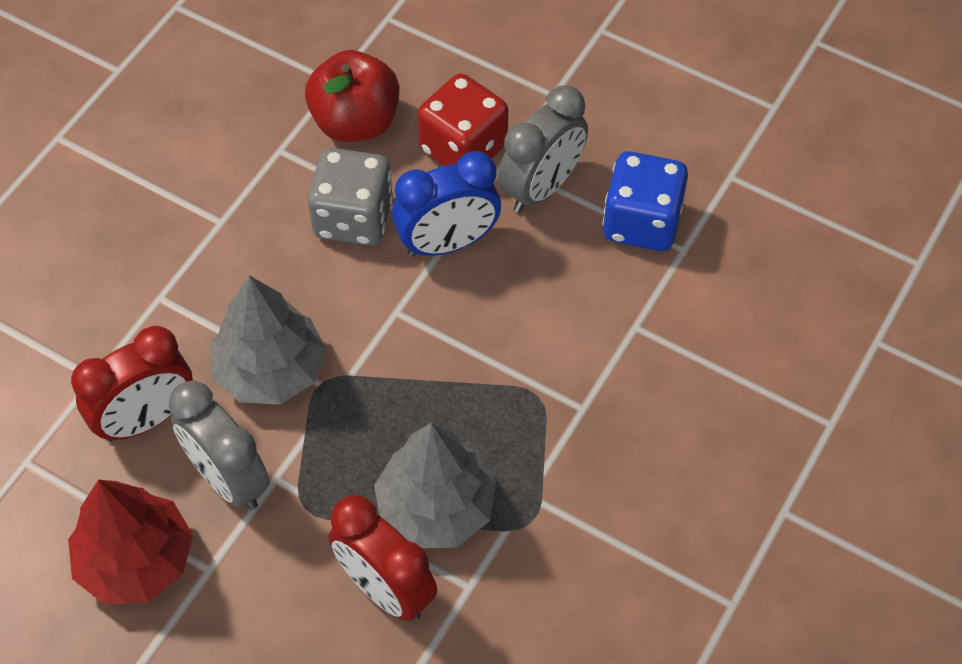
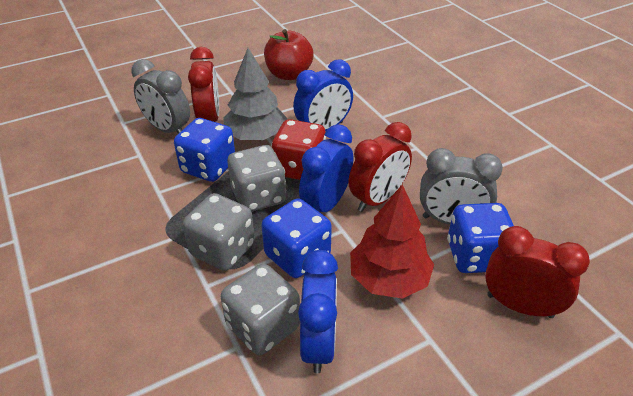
blue clock: [392,151,501,257] = 1 -> [293,59,353,132] [298,250,338,373] [299,124,353,212] = 3
blue dice: [602,151,688,251] = 1 -> [174,118,235,182] [262,199,332,278] [447,203,514,273] = 3
grey dice: [308,148,393,246] = 1 -> [182,193,255,271] [221,264,300,355] [227,145,286,212] = 3
grey tree: [211,275,326,405] [374,423,496,548] = 2 -> [223,48,287,140] = 1
red clock: [71,326,193,442] [328,495,437,621] = 2 -> [188,47,219,122] [348,122,412,212] [485,226,590,318] = 3

